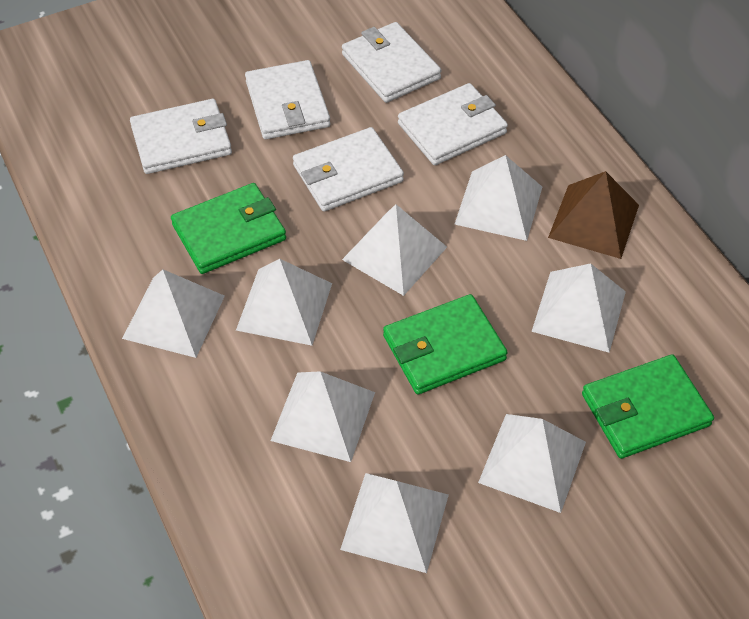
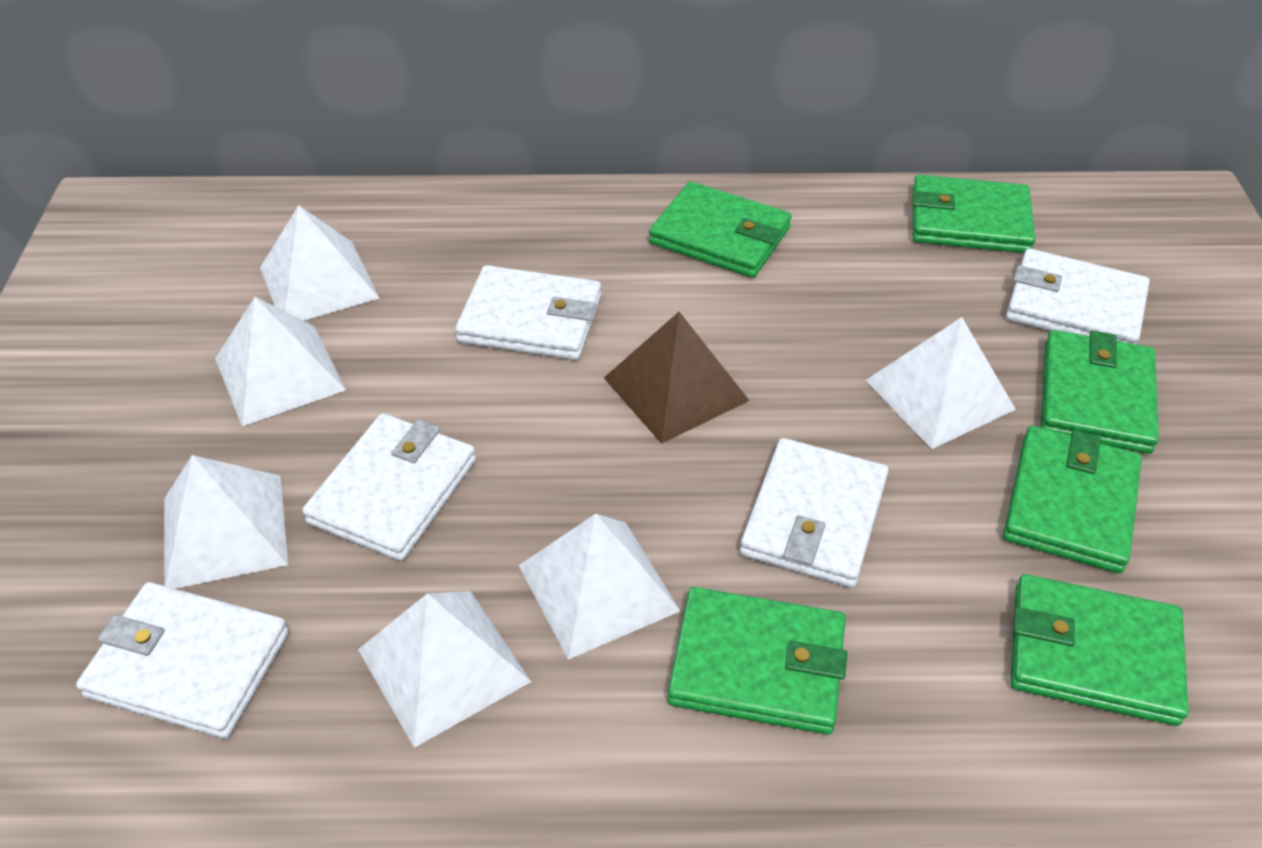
green wallet: [171,183,286,274] [383,294,508,395] [582,354,714,459] = 3 -> [649,181,792,278] [668,587,847,734] [912,175,1035,253] [1003,426,1142,573] [1011,574,1189,726] [1041,330,1159,454] = 6
white pyramid: [122,269,225,358] [236,259,332,346] [270,371,375,462] [340,473,449,573] [342,204,447,296] [455,155,542,241] [478,414,586,513] [531,263,626,353] = 8 -> [164,455,288,589] [215,297,346,426] [260,205,379,321] [358,591,531,748] [519,514,680,660] [865,317,1016,449] = 6

